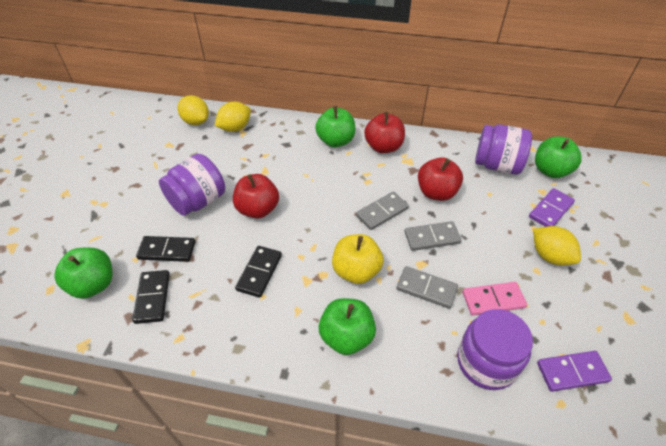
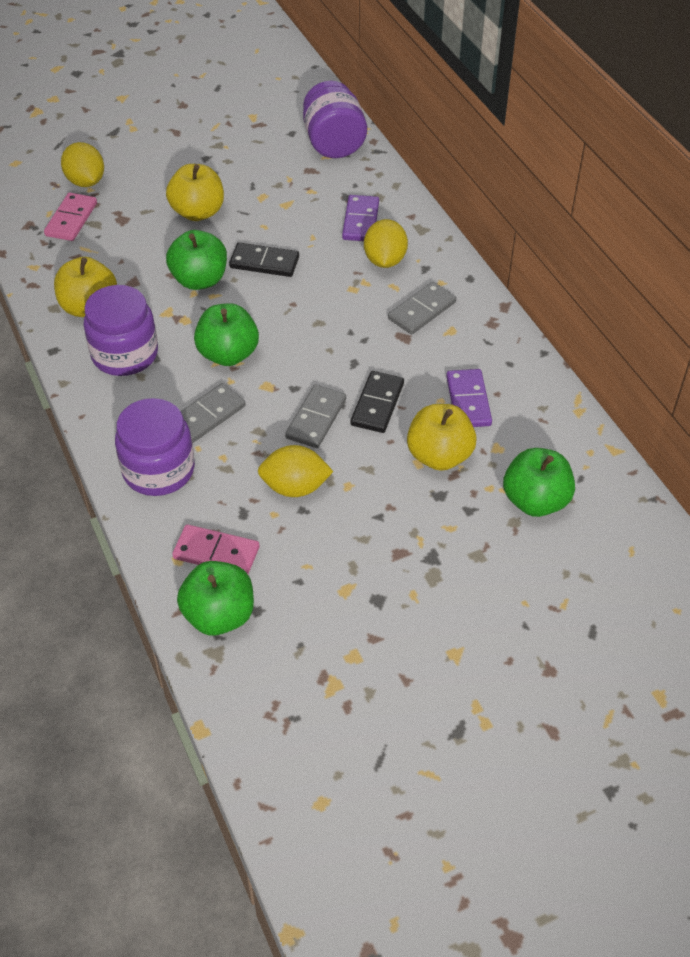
black domino: [132,270,170,324] [136,236,195,262] [235,246,282,298] = 3 -> [229,243,299,277] [351,371,404,433] = 2
pink domino: [463,282,527,316] = 1 -> [44,193,97,241] [172,525,259,574] = 2
red apple: [233,174,279,219] [364,112,405,153] [418,157,463,201] = 3 -> none = 0
yellow apple: [332,234,384,284] = 1 -> [54,257,117,317] [166,164,224,221] [407,404,477,471] = 3

